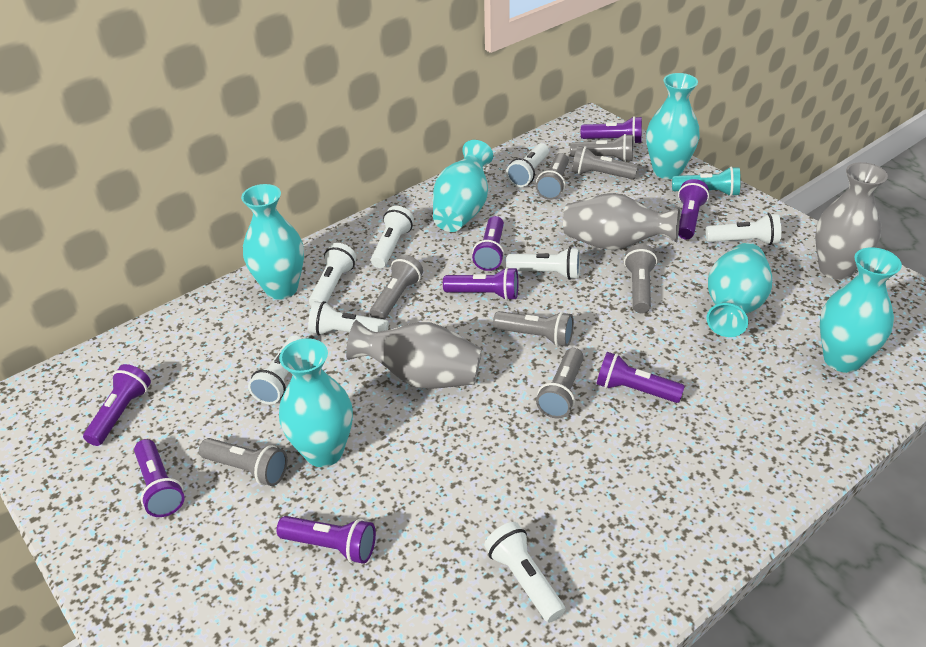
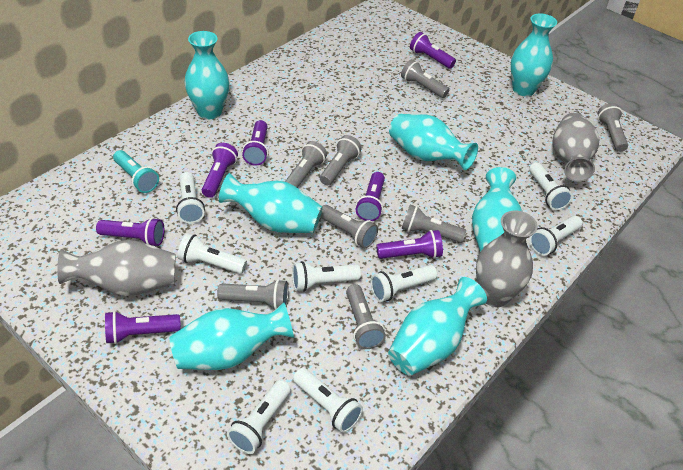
purple flashlight: [83,364,151,446] [134,439,185,517] [277,516,376,564] [443,267,518,301] [472,216,504,271] [581,116,642,144] [597,352,685,403] [678,179,709,240] = 8 -> [96,217,165,246] [105,311,181,344] [202,143,238,198] [242,120,268,165] [356,172,385,221] [376,230,443,259] [410,32,456,69] = 7
turquoise vase: [241,184,304,300] [279,338,353,467] [433,140,493,232] [646,73,700,179] [706,243,772,337] [820,247,902,373] = 6 -> [169,302,294,370] [185,31,229,119] [219,173,323,233] [388,277,487,376] [389,114,478,170] [472,167,522,252] [511,14,557,96] = 7

